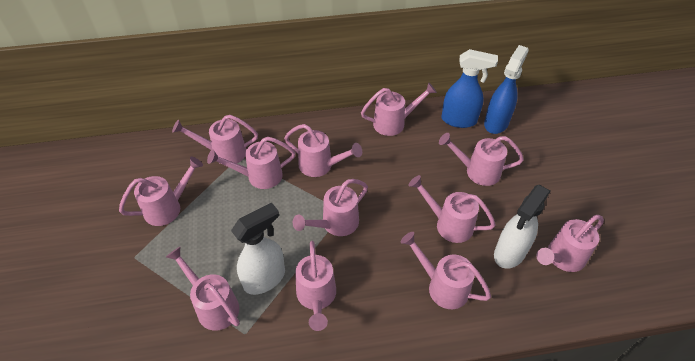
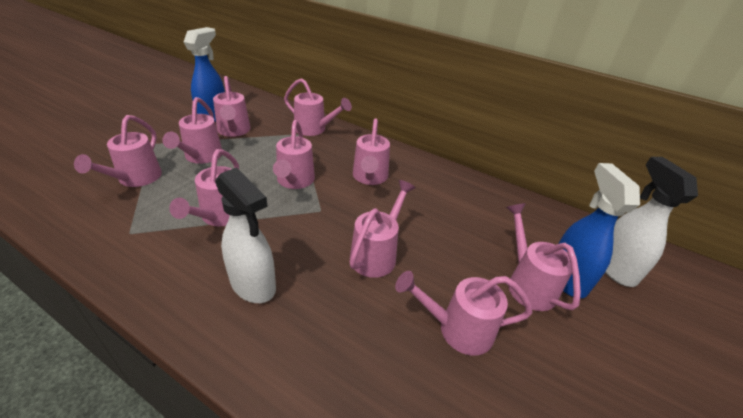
pink watering can: [119,157,203,226] [166,247,240,331] [172,115,258,164] [207,137,295,189] [284,124,362,177] [293,179,368,236] [295,241,336,331] [361,82,437,136] [401,232,491,309] [409,175,496,243] [439,133,524,186] [537,215,604,272] = 12 -> [74,115,162,187] [162,97,222,164] [169,149,239,226] [213,76,251,137] [273,120,315,189] [284,78,352,136] [350,180,416,278] [353,118,390,185] [395,271,533,355] [506,203,581,311] = 10

